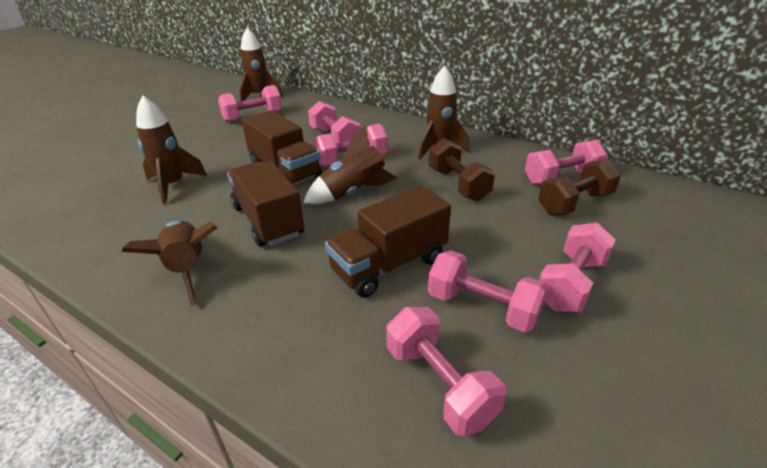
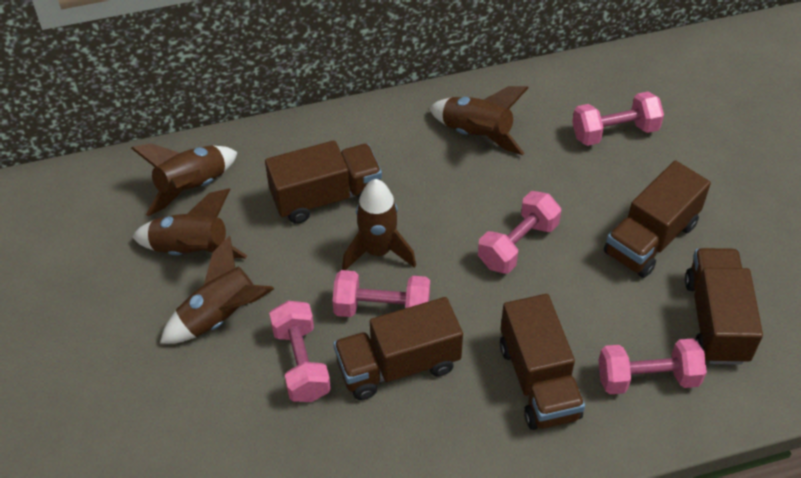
brown dumbbell: [429,138,495,201] [538,159,621,215] = 2 -> none = 0
brown truck: [227,161,304,246] [242,110,322,184] [325,185,451,298] = 3 -> [265,140,382,224] [333,297,463,400] [500,294,585,430] [604,160,711,278] [685,248,763,365] = 5
pink dumbbell: [218,85,282,122] [308,101,360,143] [314,124,388,167] [386,307,507,436] [428,251,548,333] [525,140,607,185] [539,223,616,312] = 7 -> [269,301,331,402] [332,270,430,317] [478,191,561,274] [572,91,664,146] [598,338,707,394] = 5

